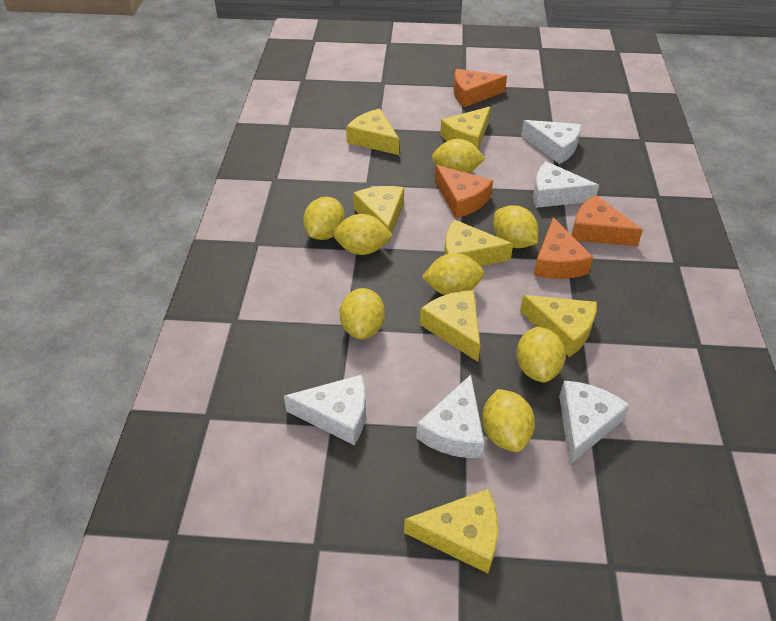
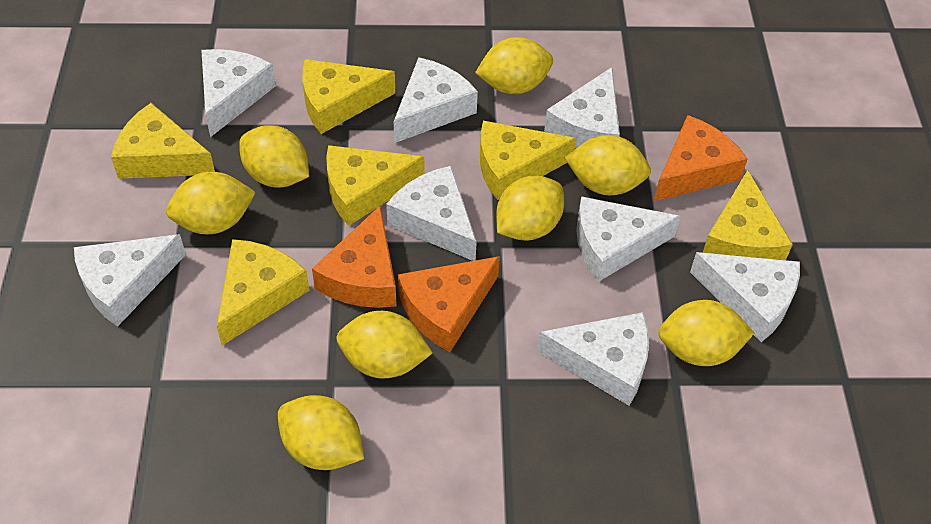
orange cheese: [435,165,493,218] [454,69,507,107] [534,217,593,279] [572,195,643,246] = 4 -> [312,206,397,308] [398,256,500,352] [654,115,747,201] = 3
white cheese: [284,375,366,445] [416,375,485,458] [521,120,581,164] [533,161,599,208] [559,381,630,465] = 5 -> [74,234,186,327] [201,49,276,137] [386,166,477,261] [394,57,478,143] [537,312,649,406] [544,67,620,148] [576,196,681,282] [690,252,800,342] = 8
yellow cheese: [346,109,399,155] [353,186,404,244] [404,489,498,574] [420,290,480,362] [440,107,490,149] [444,220,513,266] [520,295,597,357] = 7 -> [111,103,215,179] [217,239,309,345] [302,59,395,134] [326,145,424,226] [480,121,577,200] [703,170,793,260] = 6

